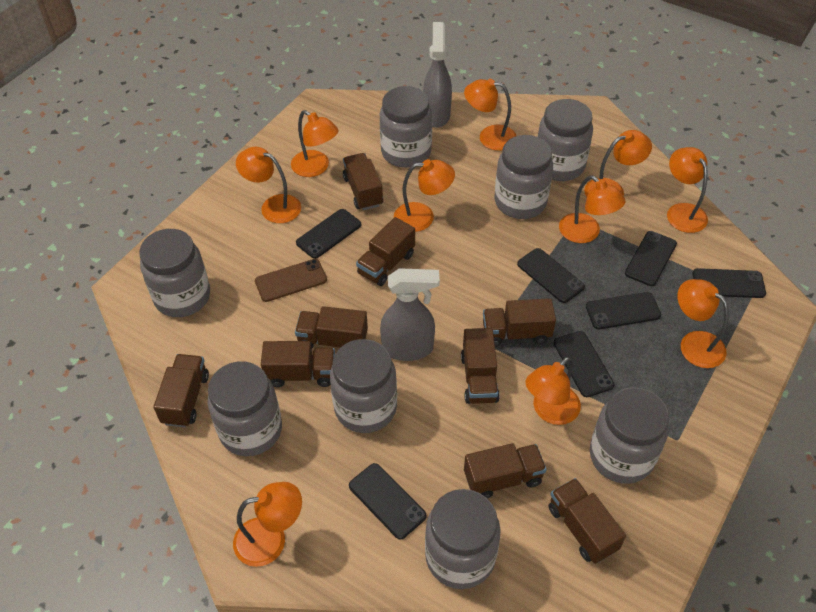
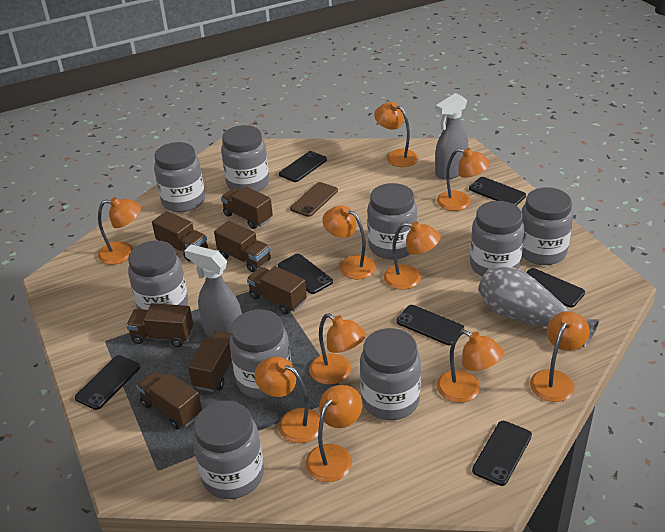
brown truck: [153,354,209,427] [261,341,335,387] [295,306,368,348] [343,153,383,210] [356,217,415,286] [461,328,500,404] [464,443,547,499] [483,298,556,347] [548,478,626,564] = 9 -> [126,303,193,347] [136,371,202,430] [152,211,208,261] [188,331,232,392] [214,221,271,272] [221,187,273,229] [247,266,307,314] = 7
grey jar: [139,229,210,317] [208,361,282,456] [330,339,397,433] [380,86,432,168] [425,489,501,589] [495,135,553,219] [538,99,593,181] [590,387,669,484] = 8 -> [128,240,188,310] [154,142,205,212] [193,401,264,499] [221,125,269,192] [229,309,291,399] [360,328,421,420] [367,183,417,260] [470,201,525,277] [522,187,573,265] = 9
grey vase: none = 0 -> [478,267,599,348] = 1

